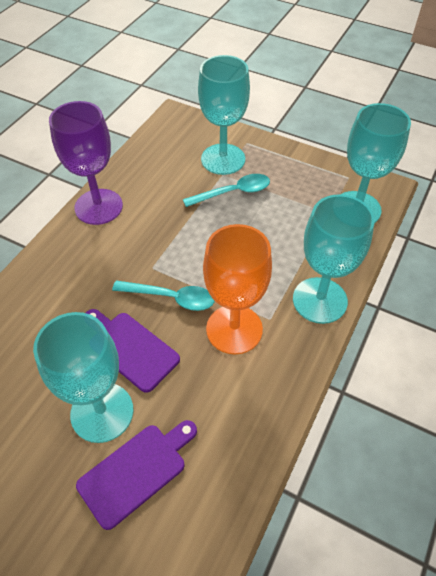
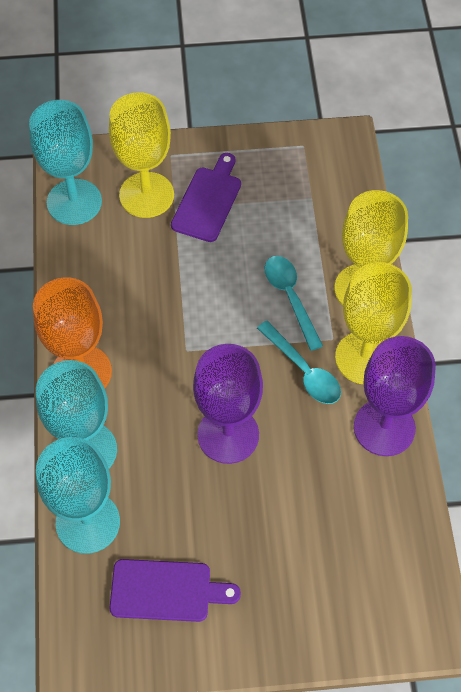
purple goblet: [49,101,123,225] = 1 -> [193,344,263,464] [354,336,436,456] = 2
turquoise goblet: [33,312,134,443] [198,55,250,175] [293,194,375,324] [341,103,411,223] = 4 -> [29,100,102,225] [36,360,117,469] [36,437,120,554] = 3
yellow goblet: none = 0 -> [109,92,174,218] [334,190,408,306] [335,262,412,384] = 3

